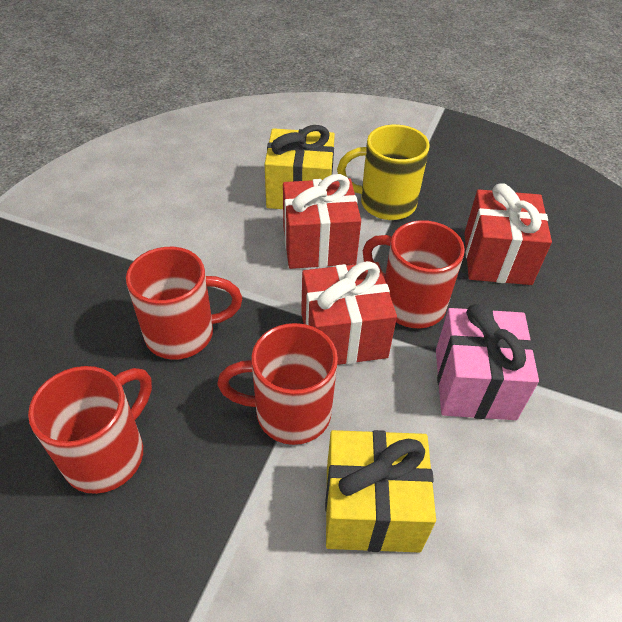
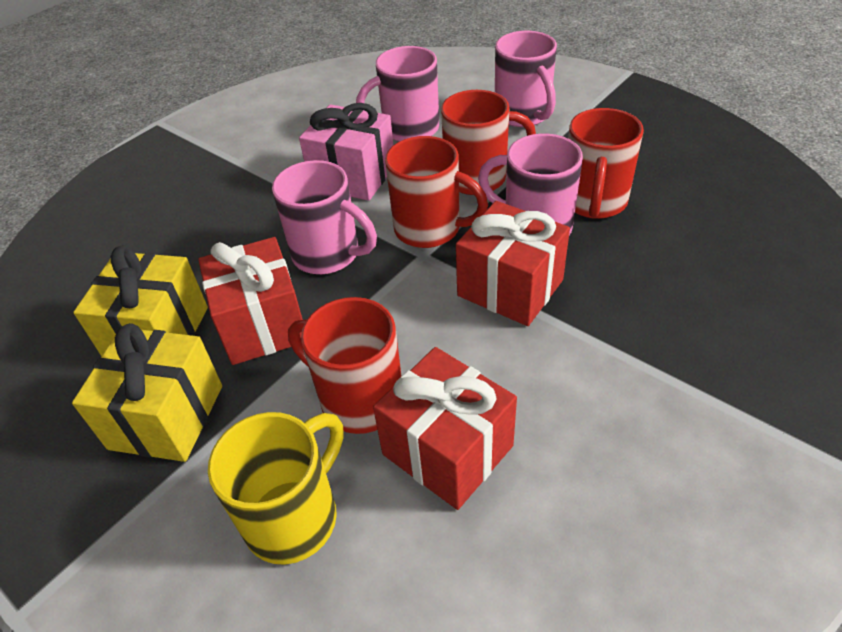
pink mug: none = 0 -> [272,160,377,274] [356,46,439,142] [478,134,583,235] [495,31,557,127] = 4

